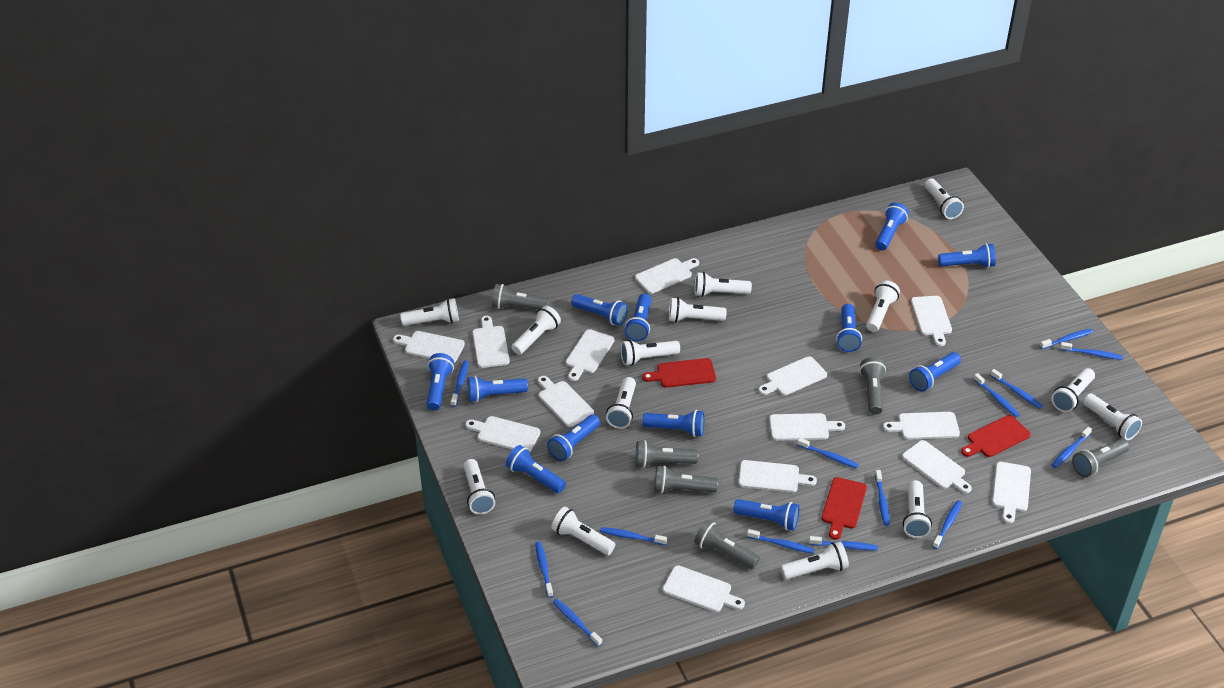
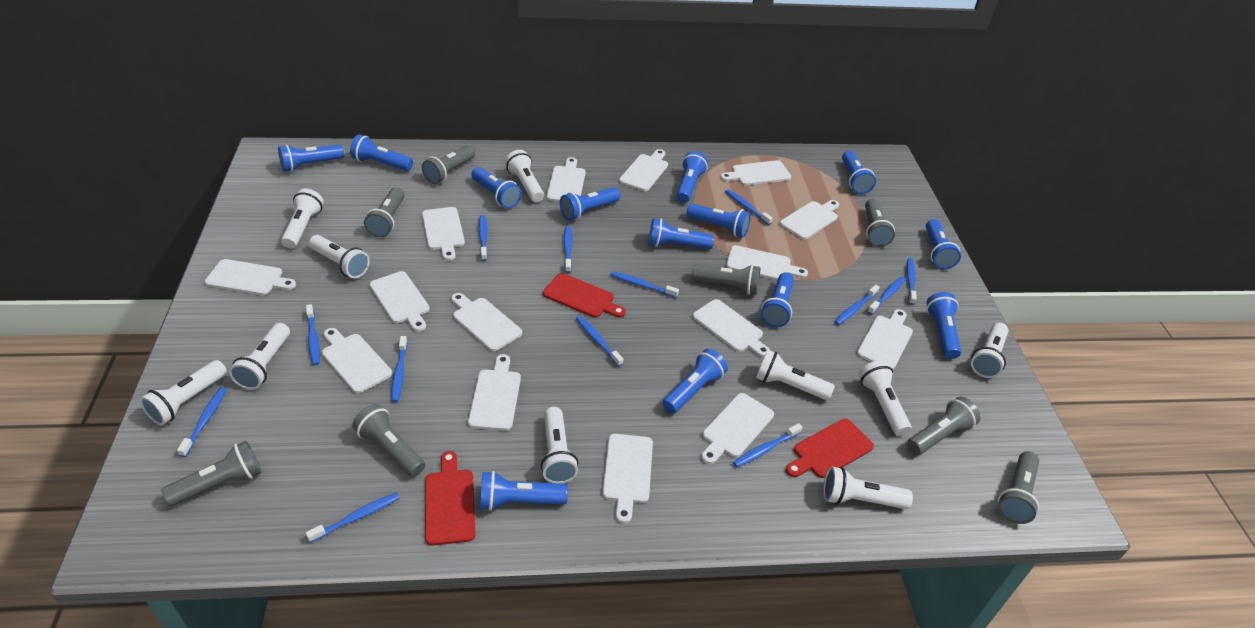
blue flashlight: [427,353,454,410] [467,376,528,402] [506,445,566,493] [547,414,600,461] [571,294,628,326] [625,294,651,341] [642,410,705,437] [733,499,800,531] [836,304,862,352] [875,203,909,250] [909,352,961,392] [938,243,996,268] = 12 -> [278,144,344,172] [350,135,413,171] [471,167,522,208] [480,471,568,511] [560,187,620,220] [648,218,714,249] [663,349,728,413] [676,151,708,203] [687,203,751,237] [761,272,794,327] [842,151,876,194] [926,219,961,269] [926,292,961,359] = 13
blue toothbrush: [451,360,469,407] [535,542,553,598] [553,599,602,647] [600,527,667,545] [747,529,814,554] [797,438,859,469] [809,536,878,550] [875,470,890,526] [932,501,962,549] [974,373,1020,417] [990,369,1043,409] [1040,329,1093,349] [1052,427,1092,468] [1060,342,1123,360] = 14 -> [177,387,227,457] [306,304,320,365] [306,492,400,543] [391,336,407,402] [479,215,488,261] [564,226,573,273] [576,316,623,367] [611,271,679,298] [725,189,773,225] [733,423,803,467] [834,285,880,325] [867,276,906,314] [907,258,917,305] = 13
grey flashlight: [492,284,550,310] [635,440,698,468] [654,465,718,494] [694,520,760,569] [859,357,886,415] [1072,438,1129,477] = 6 -> [161,441,262,506] [352,404,425,477] [364,187,404,237] [422,145,476,184] [692,265,760,295] [865,199,895,247] [907,397,981,455] [998,451,1039,524] = 8
white cutting board: [393,331,465,363] [465,416,540,453] [473,316,510,368] [538,376,594,427] [566,329,615,381] [635,258,699,294] [663,565,745,612] [739,460,817,493] [758,356,827,395] [769,413,845,441] [883,412,960,440] [902,440,972,493] [911,296,952,346] [992,462,1031,523] = 14 -> [205,259,296,295] [322,328,392,393] [370,271,430,332] [422,207,465,261] [451,293,522,351] [468,354,521,431] [547,157,586,202] [602,434,653,523] [619,149,668,191] [693,299,770,357] [701,393,774,464] [720,160,791,185] [726,245,808,280] [780,200,839,239] [857,309,913,370] = 15
white flashlight: [400,298,459,326] [463,459,495,515] [511,306,561,355] [551,507,615,555] [606,377,636,429] [620,340,680,366] [669,297,727,323] [694,272,752,297] [780,542,849,580] [866,280,900,332] [903,480,932,538] [925,178,964,219] [1051,368,1095,412] [1083,394,1142,440] = 14 -> [140,360,227,425] [229,323,290,390] [281,189,324,248] [309,235,370,278] [505,150,544,202] [541,407,579,484] [756,350,835,400] [823,467,913,509] [859,360,911,436] [971,323,1009,378] = 10

